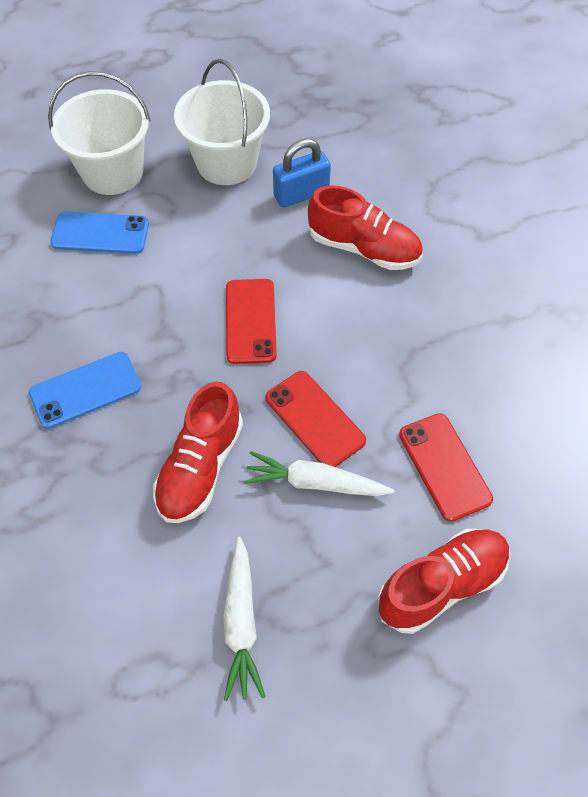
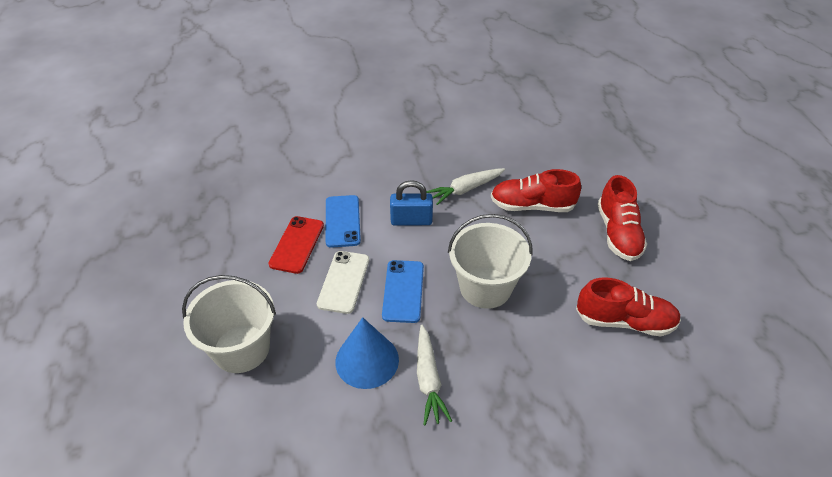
blue cone: none = 0 -> [335,317,399,389] = 1
red phone: [226,279,277,364] [266,371,366,467] [399,413,493,522] = 3 -> [268,216,324,274] = 1
white phone: none = 0 -> [317,251,369,314] = 1

